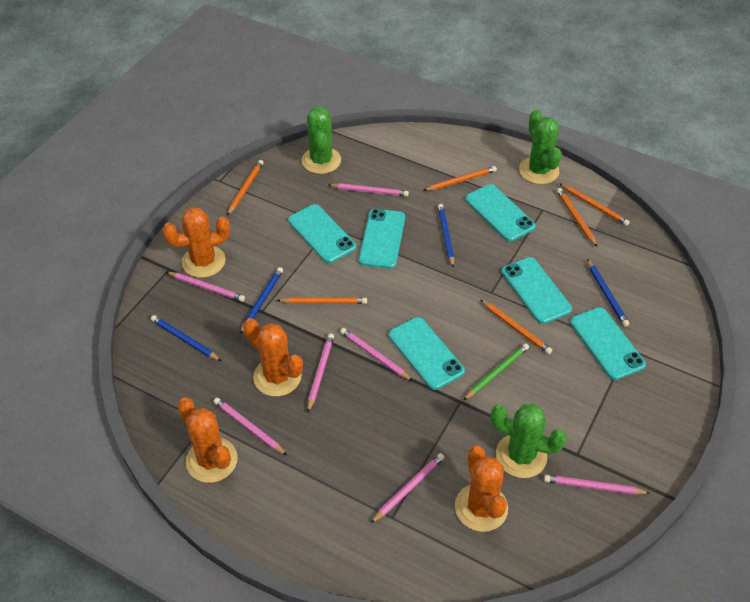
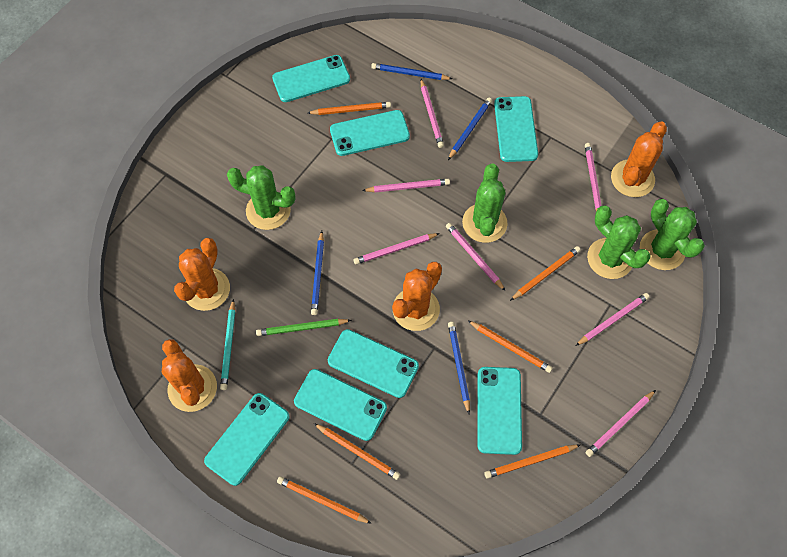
green cactus: [301,106,341,174] [490,404,567,478] [519,110,562,184] = 3 -> [227,165,296,230] [462,164,508,243] [587,206,650,279] [640,199,705,270] = 4
turquoise pencil: none = 0 -> [220,299,235,390] = 1
turquoise phone: [288,204,356,263] [359,209,405,269] [389,317,465,390] [466,184,536,242] [502,257,572,324] [570,307,646,380] = 6 -> [204,393,289,486] [272,55,350,102] [294,369,387,441] [328,329,419,398] [330,110,410,156] [477,367,522,455] [494,96,538,162] = 7

